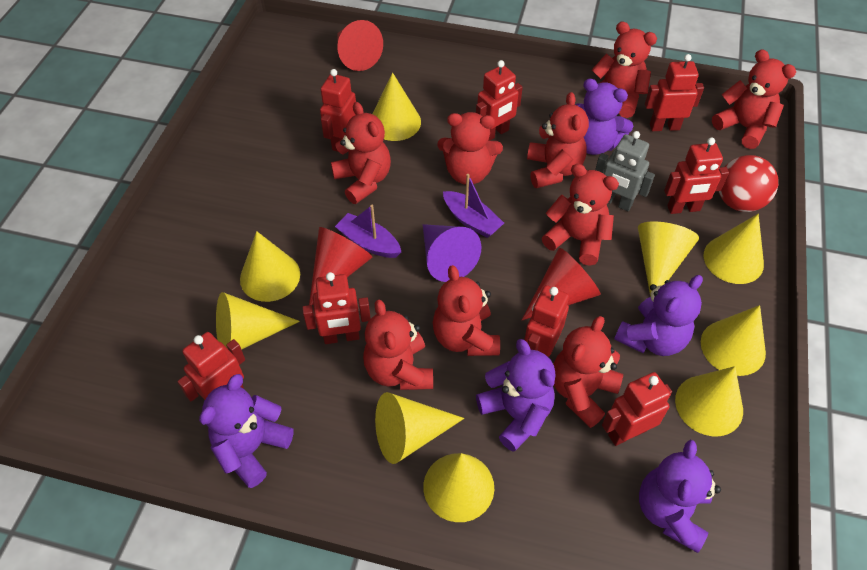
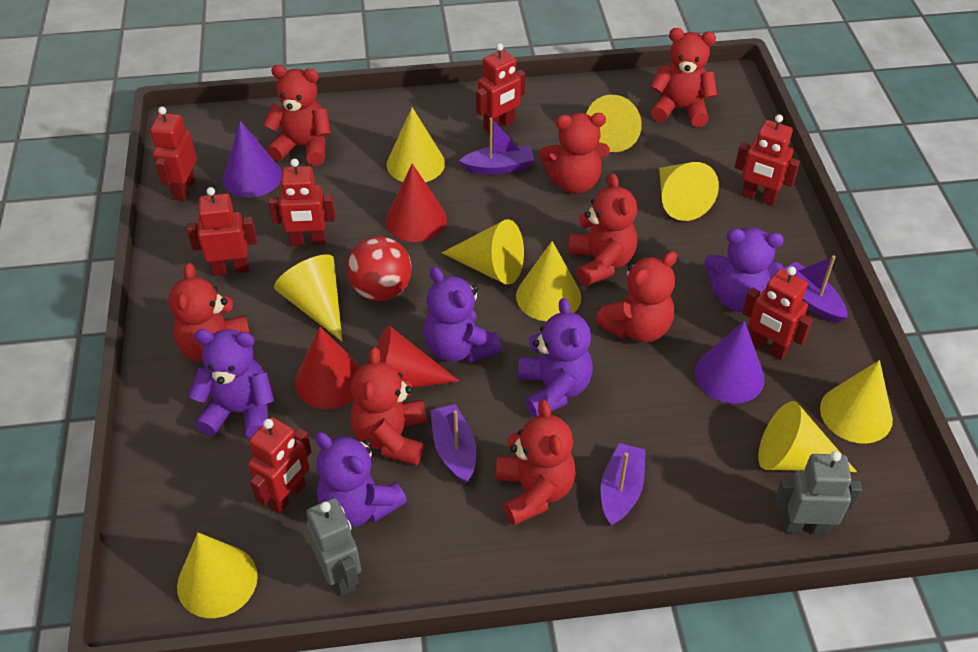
grey robot: [595,131,655,211] = 1 -> [306,498,361,596] [775,451,862,534] = 2
purple boat: [335,205,401,258] [443,174,504,238] = 2 -> [430,404,476,484] [459,118,534,175] [601,443,646,526] [784,255,847,323] = 4
purple cone: [423,224,482,282] = 1 -> [223,121,282,198] [695,321,765,404] = 2
red robot: [178,332,245,401] [302,272,371,344] [320,69,356,152] [476,60,523,141] [524,285,569,357] [602,372,672,446] [645,54,704,131] [664,138,729,214] = 8 -> [150,107,197,201] [187,187,257,276] [248,417,312,514] [268,159,335,246] [476,43,525,133] [735,114,800,206] [742,266,813,360] = 7
red teddy bear: [331,102,391,204] [363,299,433,390] [433,265,500,356] [437,112,503,185] [527,92,589,188] [542,164,619,266] [553,316,623,428] [592,21,657,118] [712,49,796,149] = 9 -> [168,263,250,362] [263,65,331,166] [350,347,427,466] [496,400,576,525] [540,113,610,194] [568,173,637,286] [595,251,677,342] [650,28,717,127] = 8

